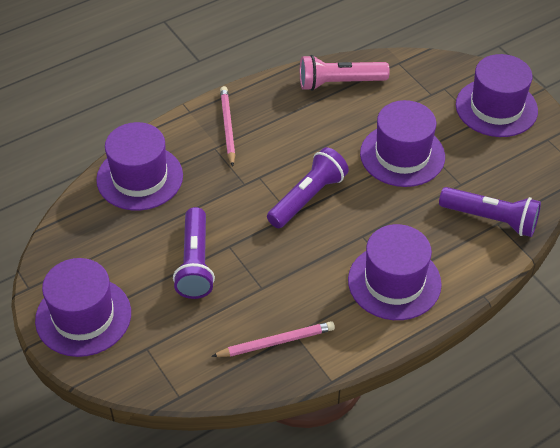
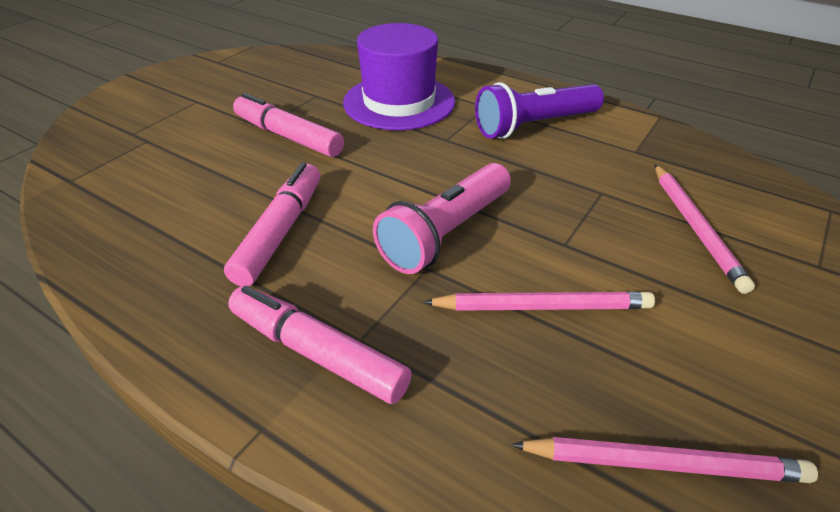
pink marker: none = 0 -> [224,163,320,286] [228,286,412,404] [233,93,344,157] = 3
pink pencil: [211,321,335,357] [220,86,235,167] = 2 -> [423,292,655,311] [511,437,818,483] [655,164,755,294] = 3
purple flashlight: [173,207,215,299] [267,147,349,228] [439,187,541,237] = 3 -> [475,82,604,139] = 1
purple hat: [35,258,131,357] [96,122,183,211] [348,224,442,320] [360,100,445,187] [456,54,538,137] = 5 -> [343,23,455,130] = 1

